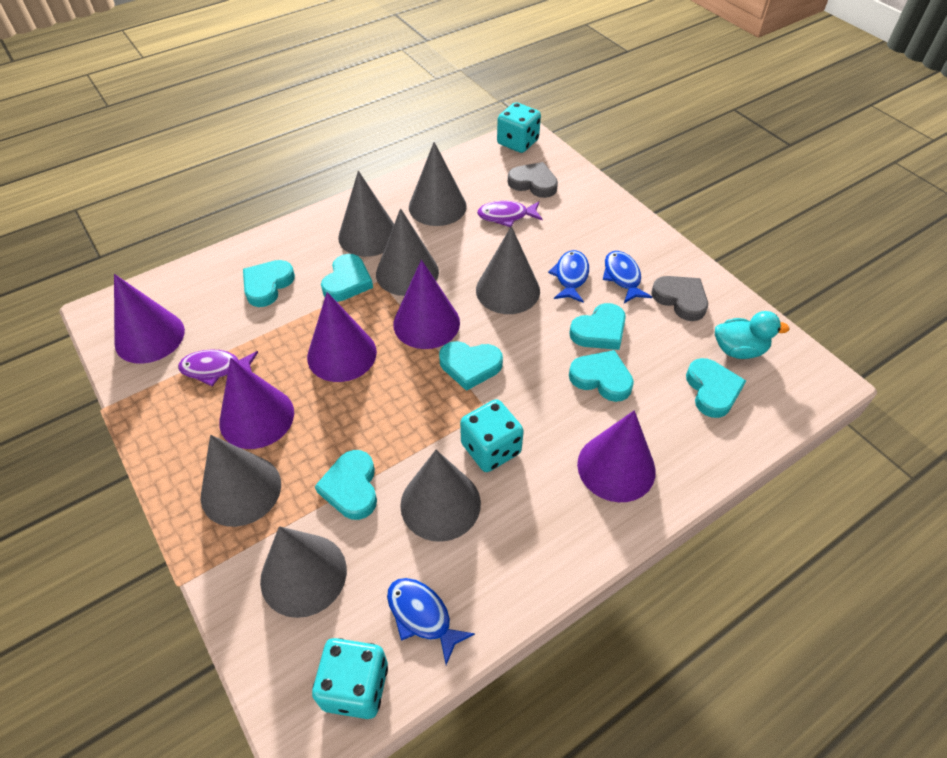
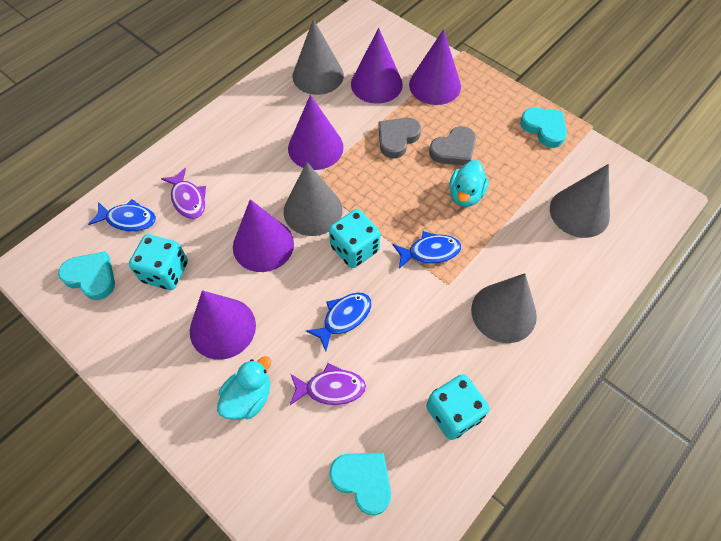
grey cone: [201,435,281,527] [260,526,347,618] [338,171,394,257] [376,208,439,296] [400,450,481,542] [409,142,467,226] [476,226,540,314] = 7 -> [284,162,343,236] [292,19,344,95] [471,273,537,343] [550,164,610,238] = 4
turquoise duck: [715,311,790,359] = 1 -> [217,356,271,420] [449,160,489,207] = 2
turquoise heart: [243,260,295,307] [315,450,377,520] [321,254,373,302] [439,341,503,391] [569,303,626,350] [569,350,634,402] [686,358,746,418] = 7 -> [58,251,115,300] [329,453,391,515] [520,108,567,148] = 3

